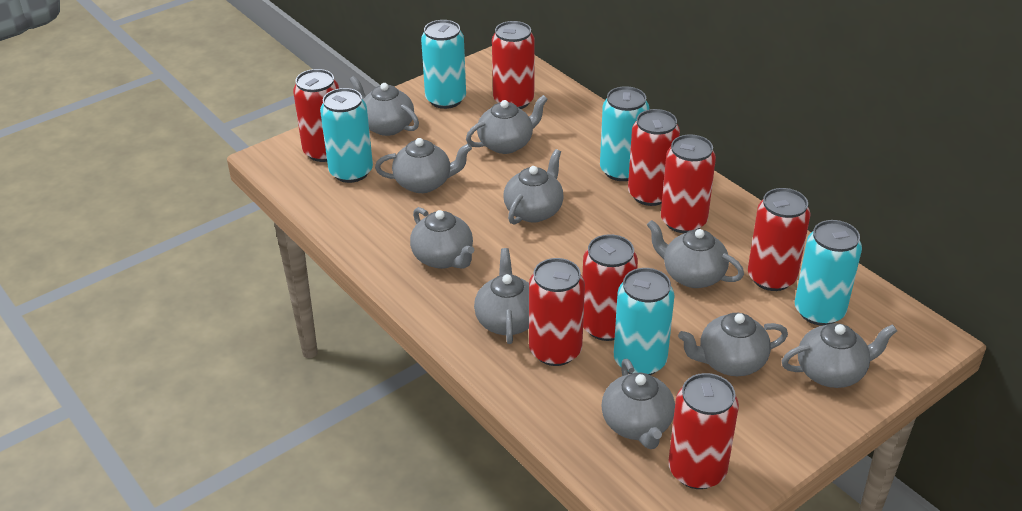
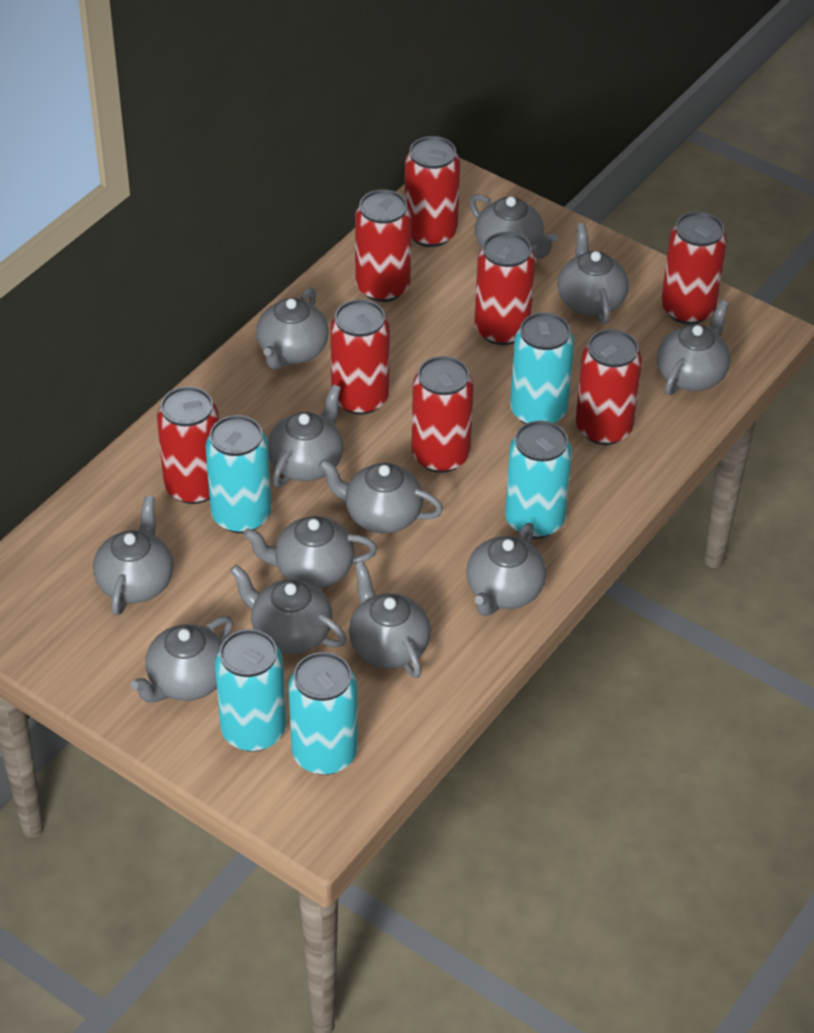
grey teapot: [349,76,419,136] [375,138,472,193] [410,207,474,269] [466,95,548,154] [474,248,529,344] [503,149,564,225] [601,359,675,449] [647,220,744,288] [678,313,788,376] [782,323,897,388] = 10 -> [93,496,173,615] [130,616,233,702] [230,565,346,654] [243,516,377,588] [256,287,329,370] [268,384,343,487] [319,459,443,534] [349,561,431,678] [466,523,546,616] [469,194,558,259] [558,223,629,324] [657,300,730,395] = 12

